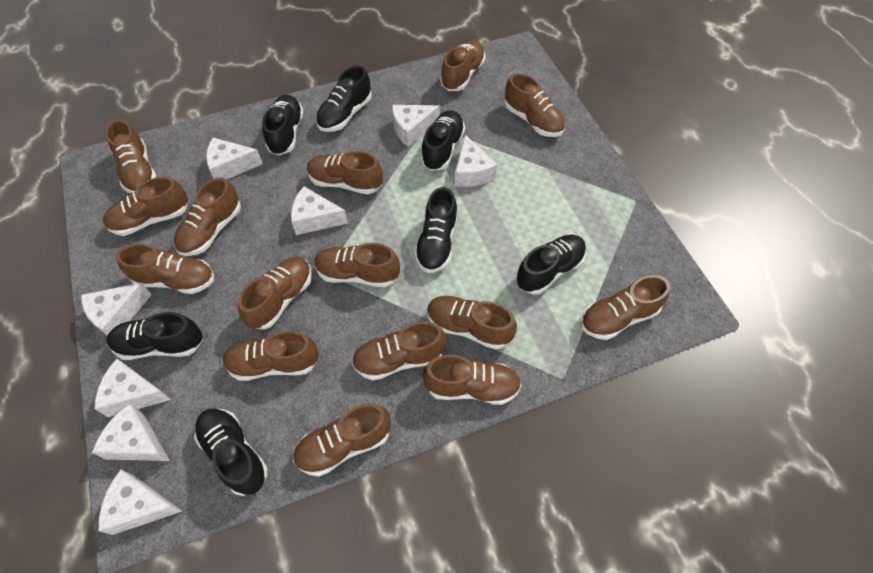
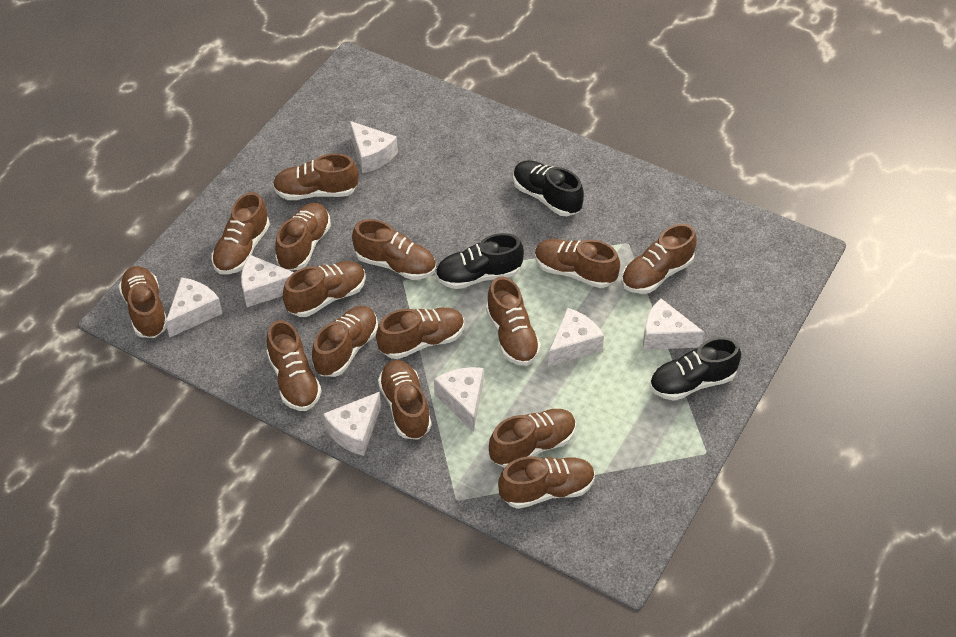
black shoe: [107,312,203,360] [194,408,268,496] [262,95,304,156] [316,66,372,132] [414,187,458,273] [421,110,465,171] [516,235,586,294] = 7 -> [435,233,524,289] [513,160,584,216] [650,337,741,401] = 3
white cheese: [81,283,152,336] [92,403,170,461] [94,359,171,417] [98,470,182,535] [206,137,263,180] [291,186,348,235] [392,105,440,147] [455,135,497,187] = 8 -> [165,277,222,338] [241,255,294,307] [323,392,381,456] [350,121,398,174] [434,367,483,432] [548,308,604,367] [643,299,705,350] = 7

